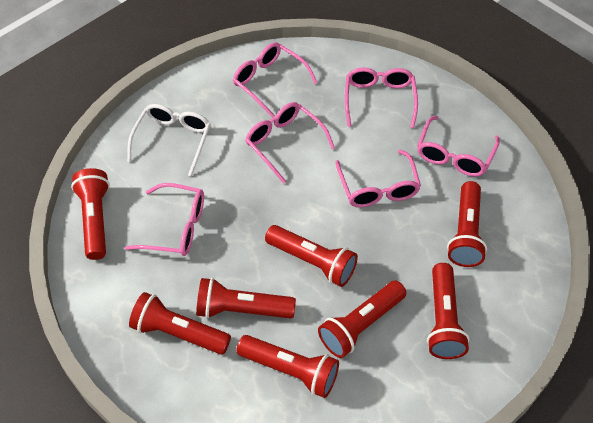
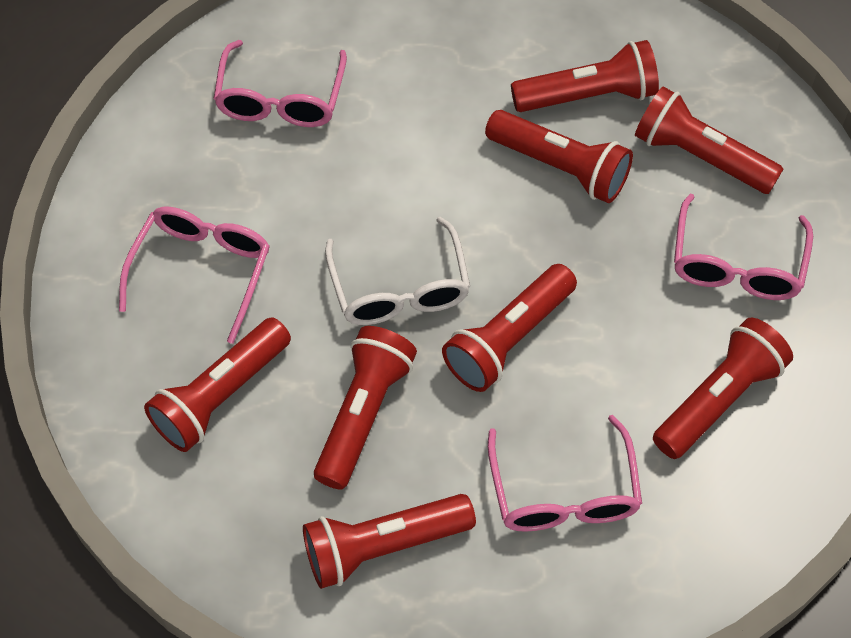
pink glasses: [125,183,204,256] [233,42,317,118] [245,102,335,184] [336,150,421,207] [345,68,418,128] [417,116,500,177] = 6 -> [119,207,270,344] [213,40,347,127] [488,415,642,532] [674,194,813,300] = 4

